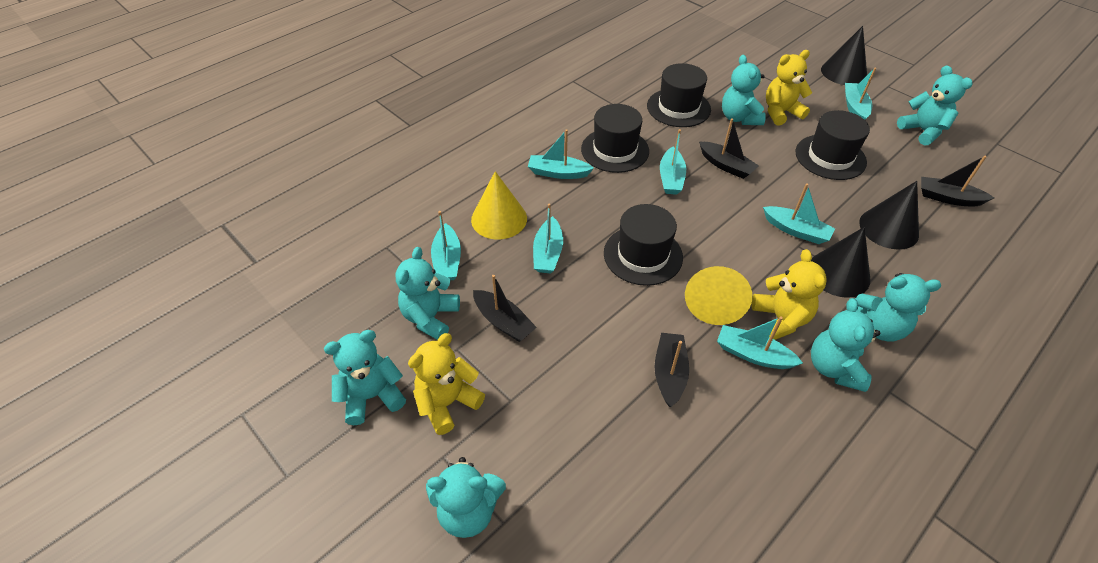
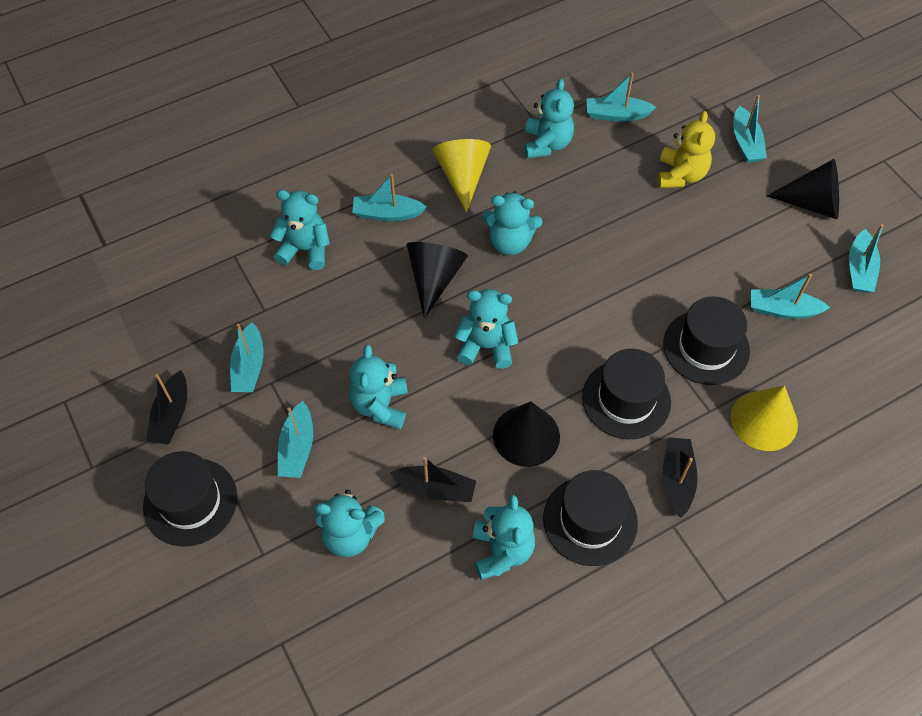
black boat: [473,275,537,342] [655,333,689,407] [699,118,759,179] [921,156,994,207] = 4 -> [146,370,187,445] [390,457,476,502] [663,437,698,518] = 3
yellow teddy bear: [408,333,485,435] [751,249,827,340] [766,50,812,126] = 3 -> [657,111,715,188] = 1

